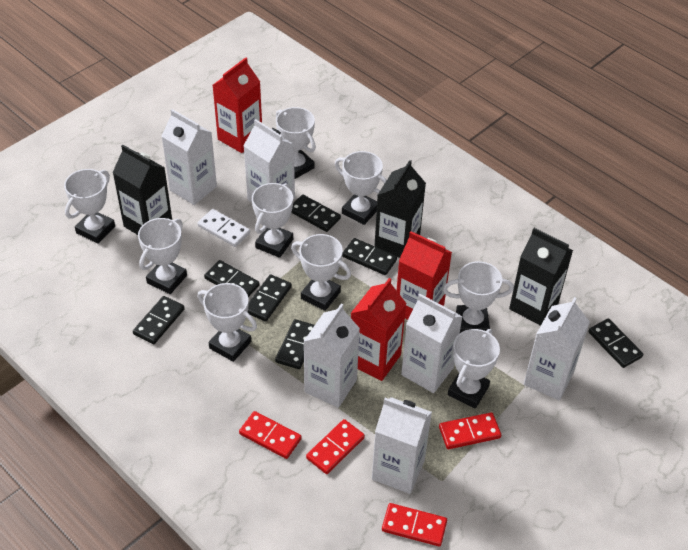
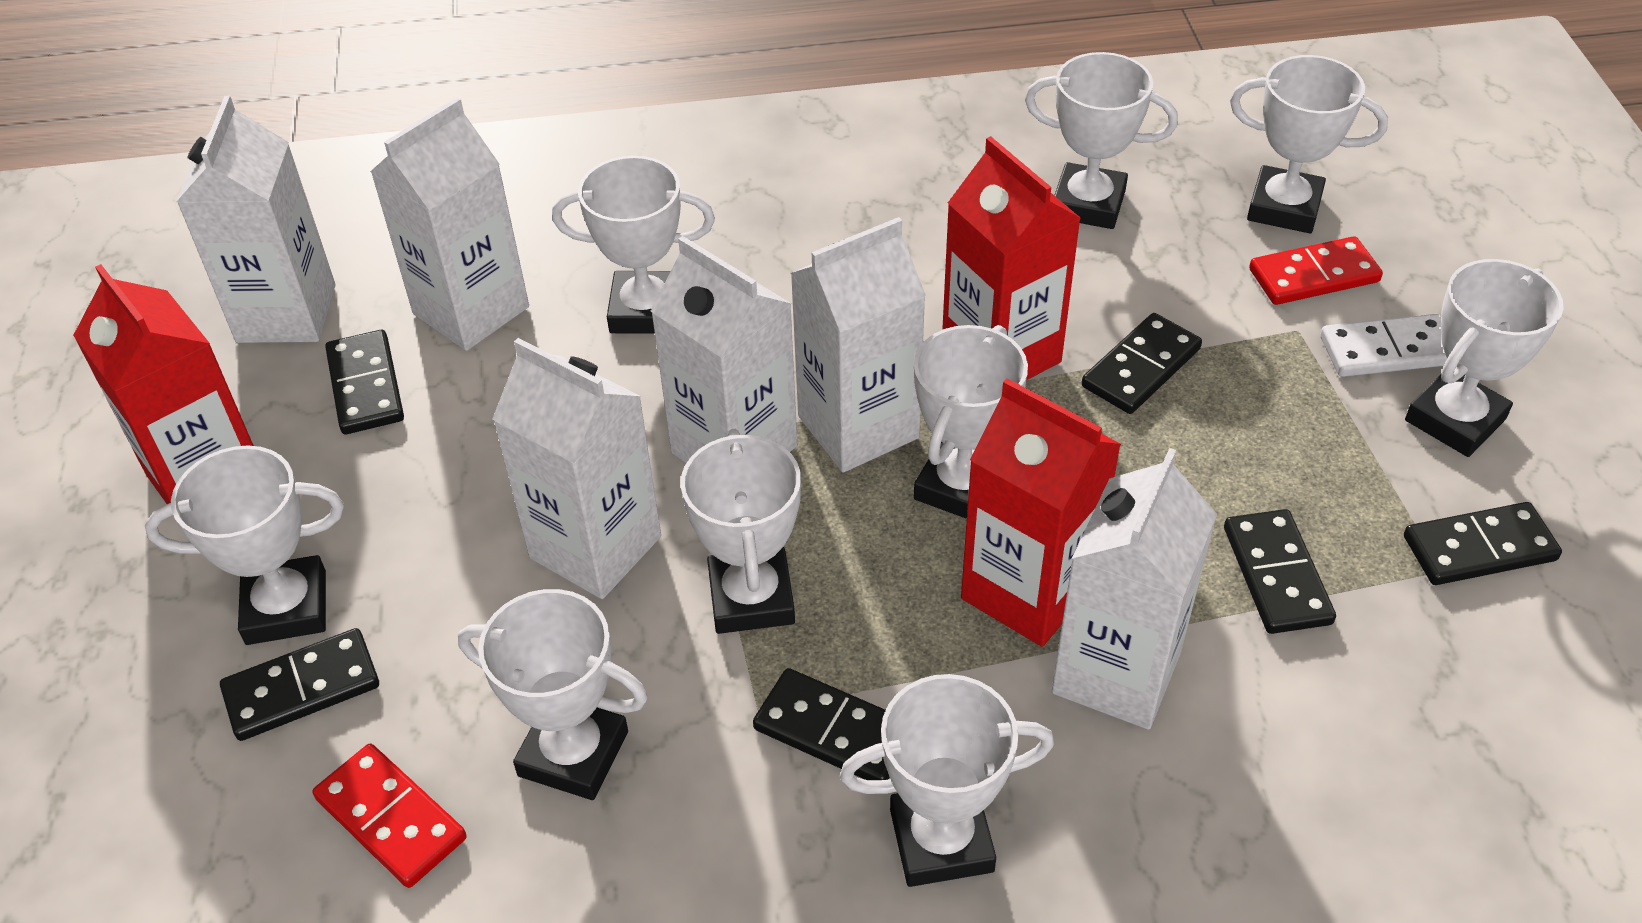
black carton: [113,145,172,235] [374,160,426,258] [509,228,573,326] = 3 -> none = 0
black domino: [133,296,185,344] [204,260,260,297] [248,274,292,321] [275,319,315,369] [291,195,341,232] [342,238,397,275] [588,318,643,368] = 7 -> [220,628,379,741] [325,330,404,434] [753,668,890,780] [1082,313,1202,414] [1224,509,1336,634] [1404,502,1562,585] = 6
red domino: [239,411,302,459] [306,419,365,474] [382,503,447,546] [439,412,501,449] = 4 -> [312,744,467,888] [1249,236,1383,305] = 2

